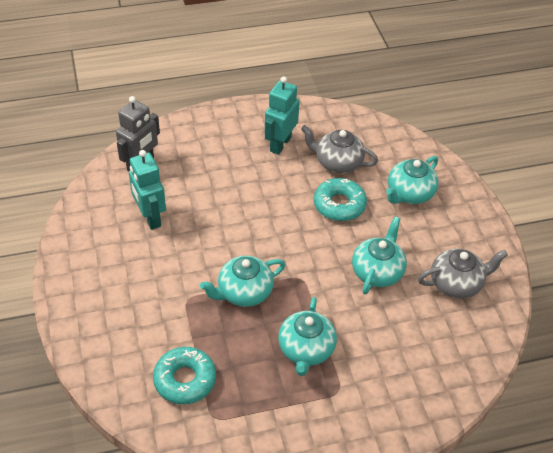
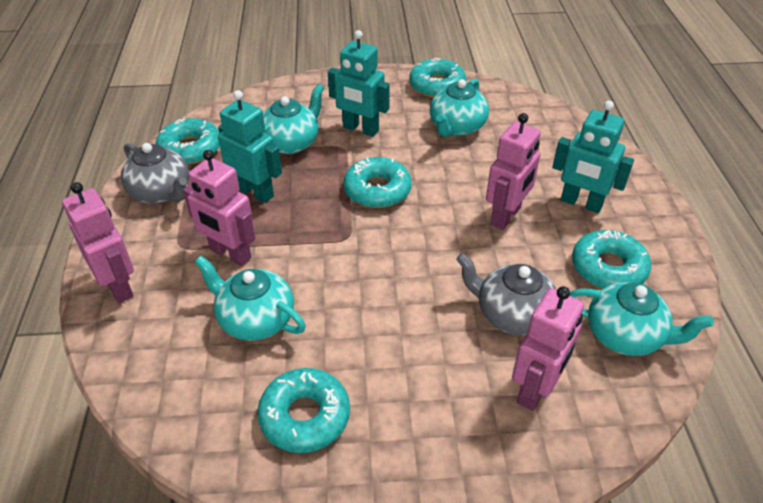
grey robot: [116,96,160,171] = 1 -> none = 0
pink robot: none = 0 -> [62,182,134,303] [183,150,255,266] [486,113,541,230] [512,286,584,411] = 4
turquoise donut: [153,347,216,404] [314,178,367,221] = 2 -> [156,118,220,165] [257,368,350,453] [344,157,412,208] [409,58,467,98] [572,230,651,289] = 5
turquoise robot: [129,150,166,230] [265,76,300,155] = 2 -> [218,90,282,203] [328,30,390,137] [552,101,634,213] = 3

